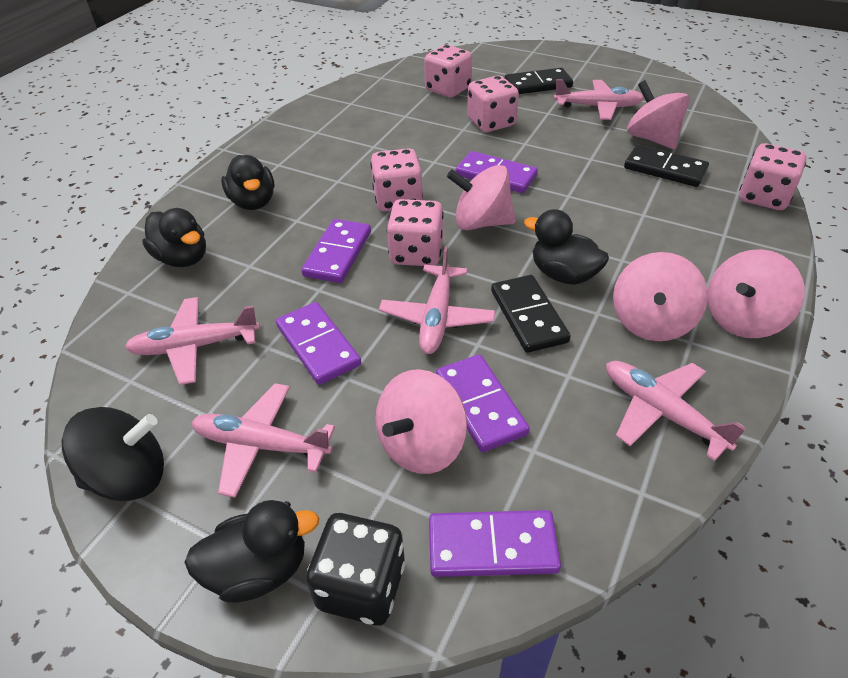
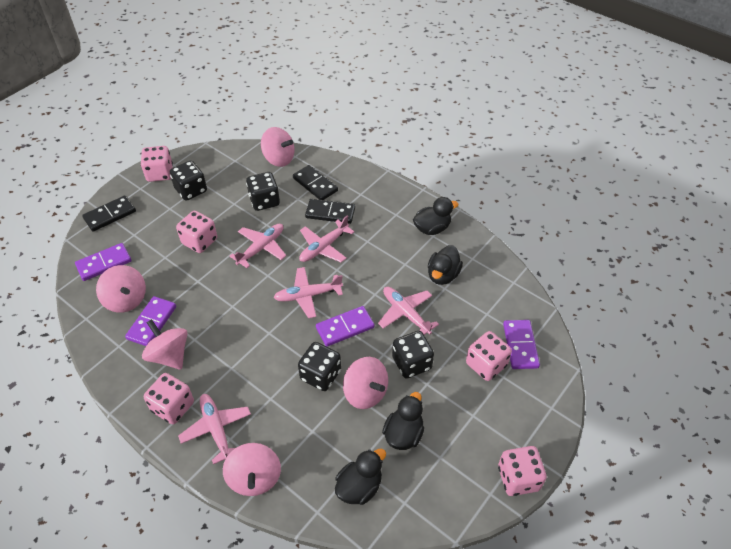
black dice: [306,513,405,625] = 1 -> [170,161,207,201] [246,172,280,211] [298,342,341,391] [392,331,434,379] = 4
black spinning top: [62,407,164,501] = 1 -> none = 0
purple domino: [276,302,361,385] [301,219,371,283] [429,510,561,577] [436,354,530,452] [456,151,538,193] = 5 -> [75,243,132,281] [125,296,176,346] [316,306,375,347] [503,320,540,369] = 4

